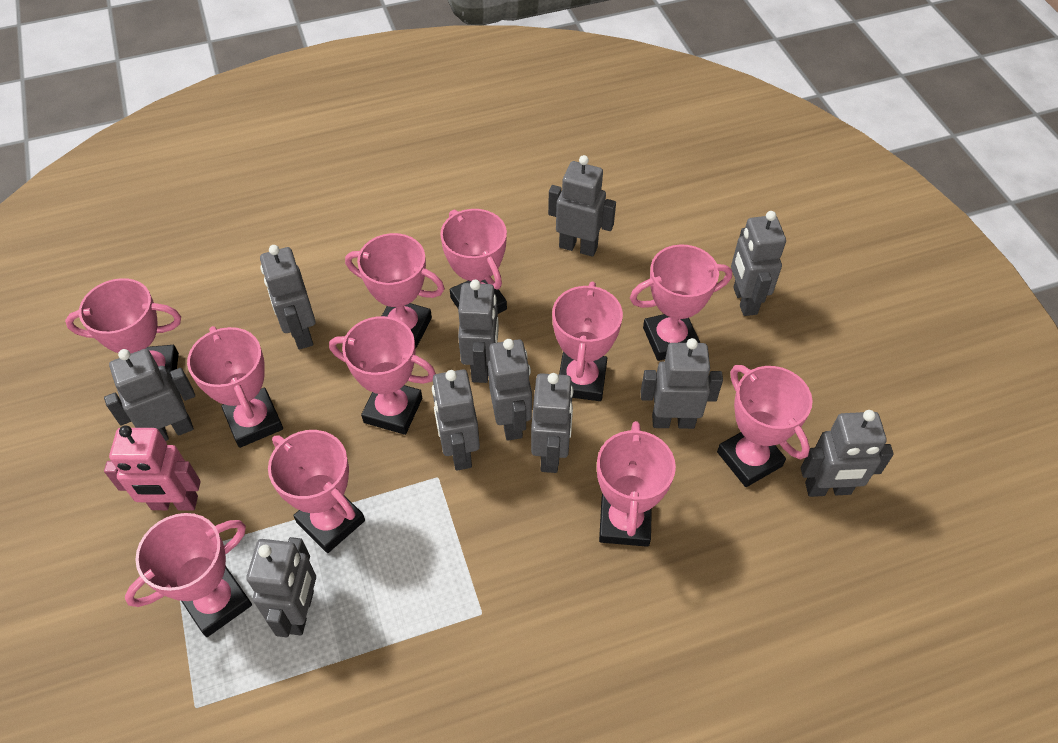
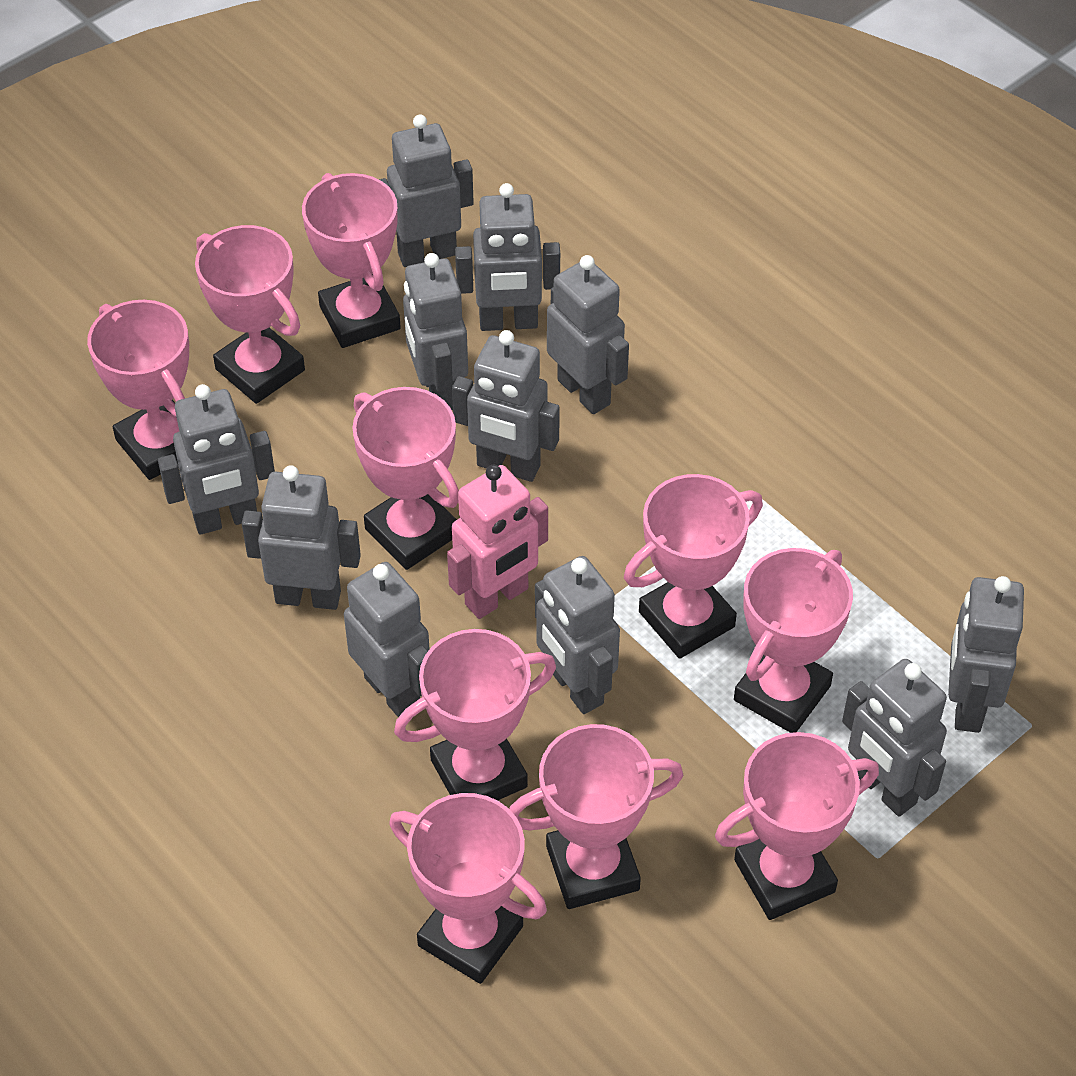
pink trophy: [65,278,181,378] [125,513,252,637] [187,326,283,448] [268,430,365,553] [329,316,436,435] [345,233,445,350] [440,209,507,314] [552,282,623,401] [597,421,676,547] [630,244,732,361] [717,365,812,487] = 11 -> [87,300,189,480] [195,225,305,404] [302,173,401,348] [352,387,459,570] [389,793,547,984] [394,629,556,801] [509,724,683,909] [624,474,763,659] [715,732,879,920] [734,548,853,733] = 10

